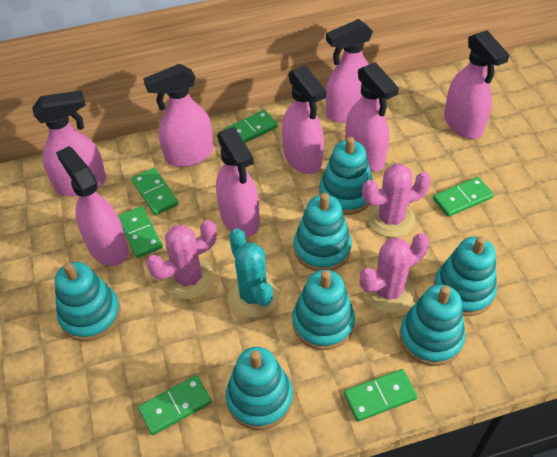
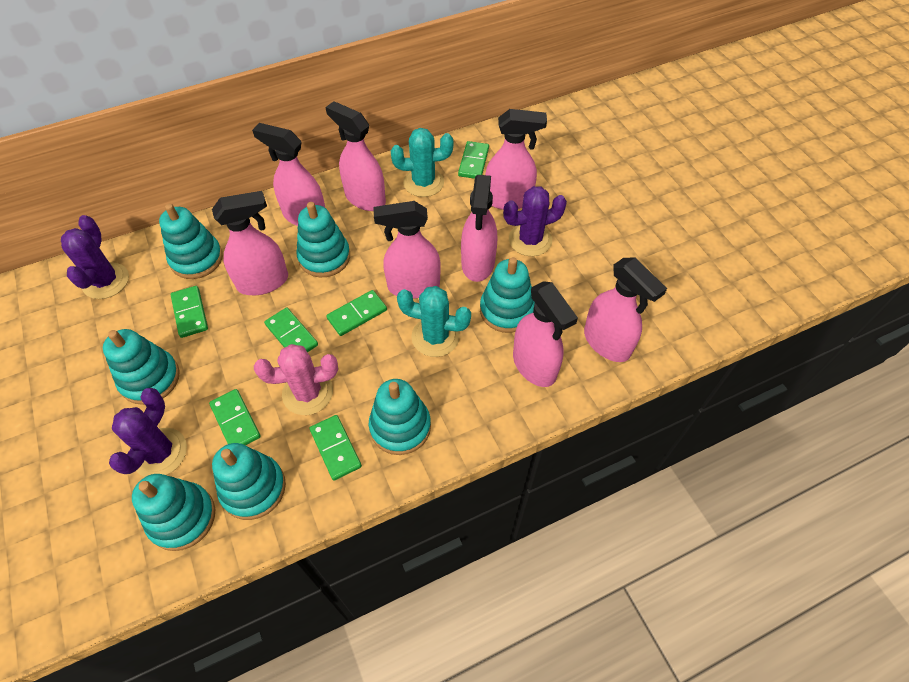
pink cactus: [146,220,217,299] [360,233,429,313] [362,164,431,237] = 3 -> [254,344,338,415] = 1
purple cactus: none = 0 -> [61,215,129,299] [109,388,187,477] [503,186,567,256] = 3
turquoise cactus: [228,228,279,318] = 1 -> [391,128,453,197] [397,286,471,357] = 2

